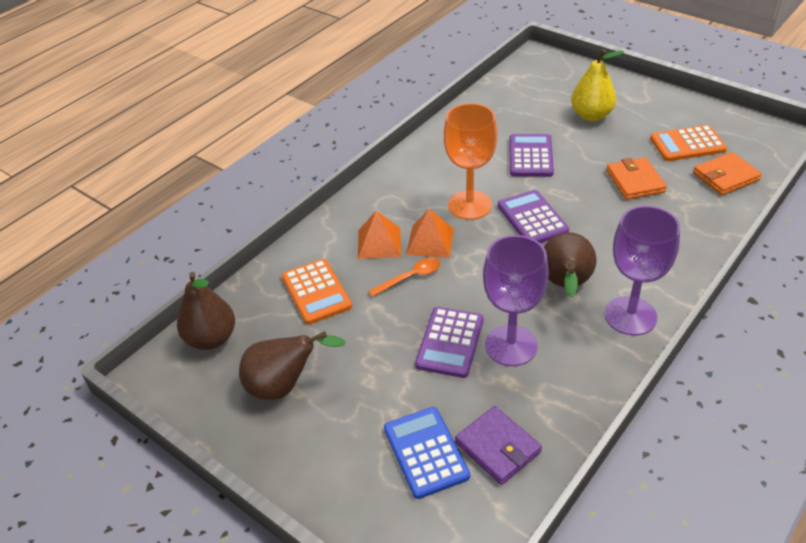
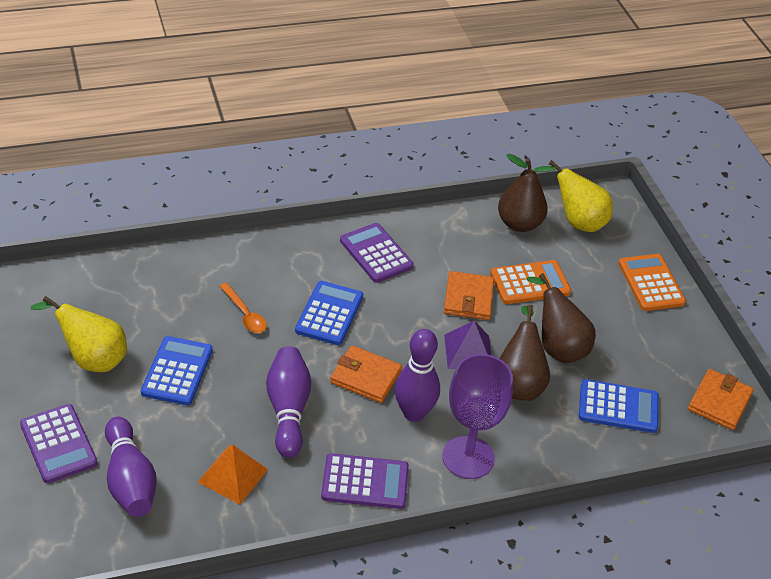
blue calculator: [384,407,470,499] = 1 -> [141,336,213,405] [295,281,363,345] [579,379,659,433] = 3
orange goblet: [444,103,497,220] = 1 -> none = 0
orange pyramid: [358,211,401,259] [406,209,454,258] = 2 -> [198,444,268,504] = 1
orange wallet: [606,157,667,200] [693,152,762,195] = 2 -> [330,345,402,403] [444,271,494,320] [688,369,754,430] = 3
purple bowling pin: none = 0 -> [105,417,157,517] [266,346,311,458] [395,329,440,422] = 3
purple goblet: [483,235,549,366] [605,206,680,336] = 2 -> [442,354,513,479] = 1
purple pyramid: none = 0 -> [444,321,492,369] = 1
purple wallet: [455,406,542,485] = 1 -> none = 0
yellow pear: [571,49,624,121] = 1 -> [31,296,127,372] [534,160,613,232] = 2

